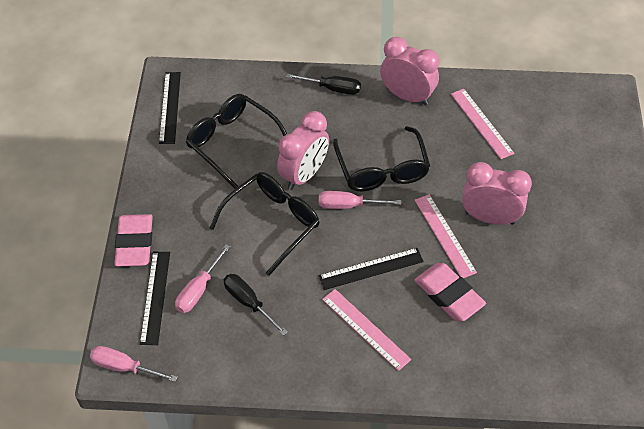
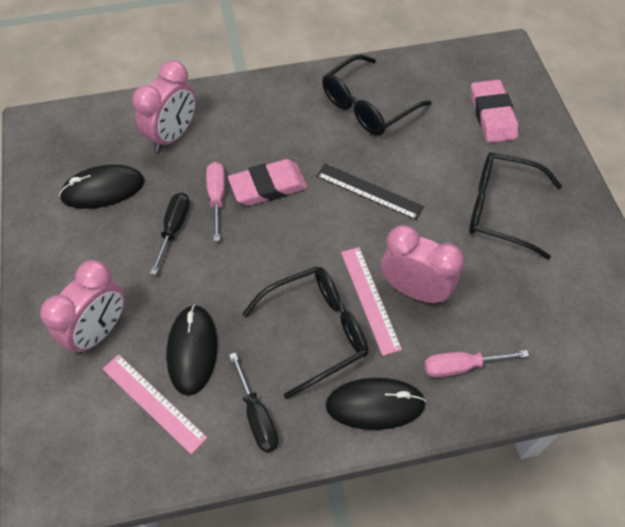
black mouse: none = 0 -> [59,164,145,209] [166,305,217,396] [325,378,426,430] = 3
black ruler: [140,252,170,345] [159,72,181,144] [319,248,424,290] = 3 -> [316,164,424,220] = 1
pink ruler: [322,289,411,371] [415,195,477,278] [451,89,514,159] = 3 -> [103,354,207,454] [341,247,402,356] = 2
pink screwdriver: [90,346,178,382] [175,245,230,313] [319,191,401,209] = 3 -> [206,162,225,241] [424,350,529,378] = 2

